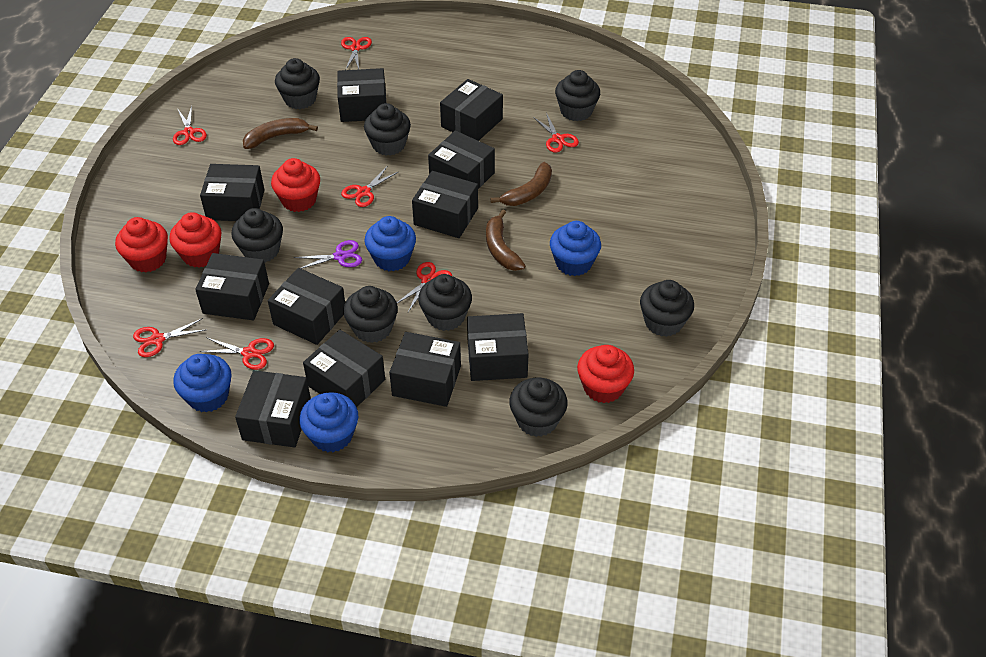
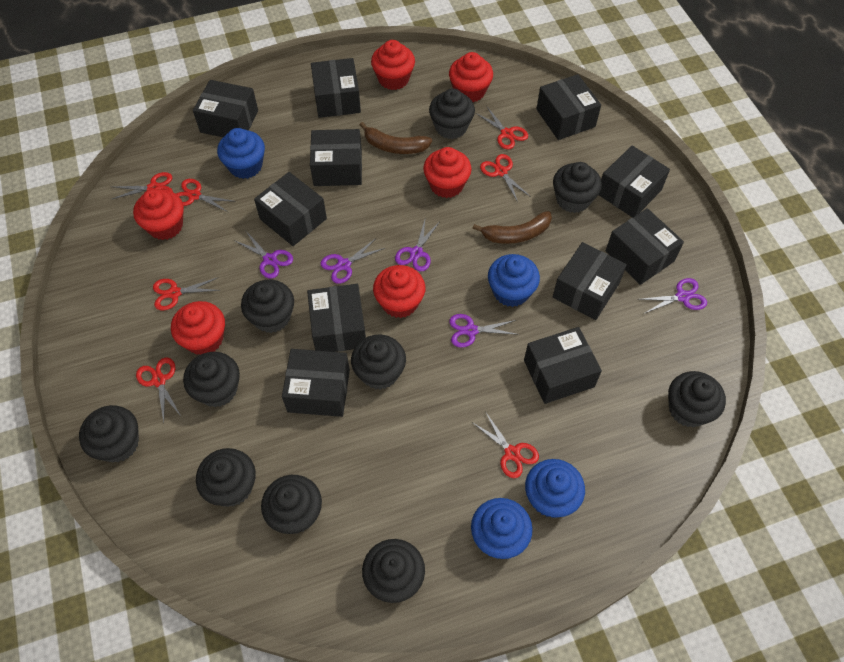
black cupcake: [231,208,283,263] [275,58,320,109] [343,286,398,343] [364,103,411,156] [418,274,472,331] [509,378,568,437] [555,70,600,121] [640,280,694,337] = 8 -> [79,405,139,462] [183,352,240,407] [196,448,256,507] [241,280,294,333] [261,475,322,534] [351,334,406,390] [362,539,425,603] [429,88,475,139] [553,162,602,213] [668,371,726,427] = 10
brown banana: [243,118,318,149] [486,209,526,271] [490,162,552,206] = 3 -> [360,122,432,154] [473,211,552,244] = 2
purple scissors: [294,240,362,269] = 1 -> [234,230,293,279] [321,238,385,284] [395,220,439,271] [449,314,519,348] [637,278,707,313] = 5
red cupcake: [115,217,168,272] [169,212,222,268] [271,158,320,212] [577,345,634,403] = 4 -> [133,189,184,240] [171,301,225,355] [371,40,415,90] [373,265,426,318] [423,147,472,198] [449,52,493,102] = 6

